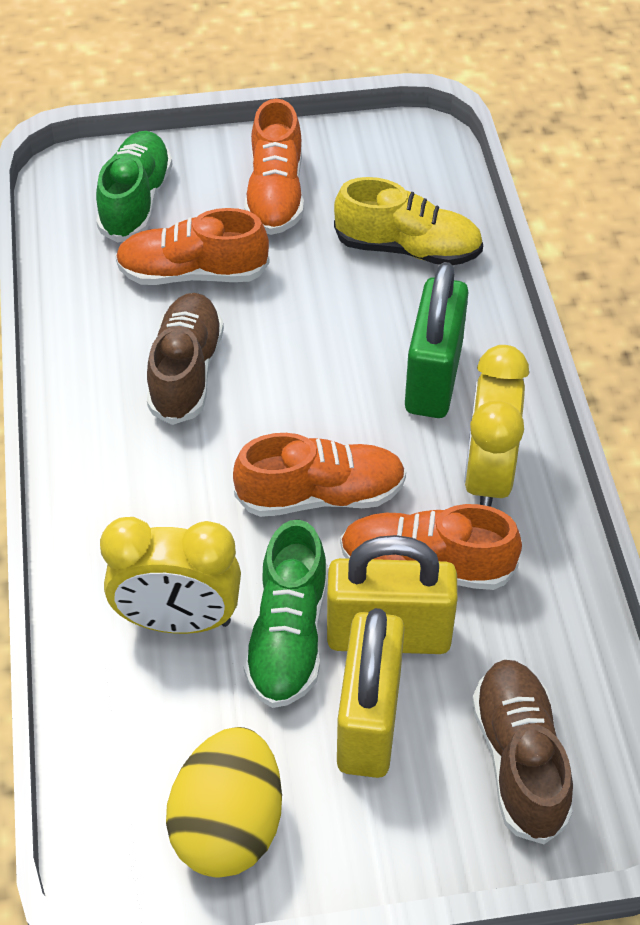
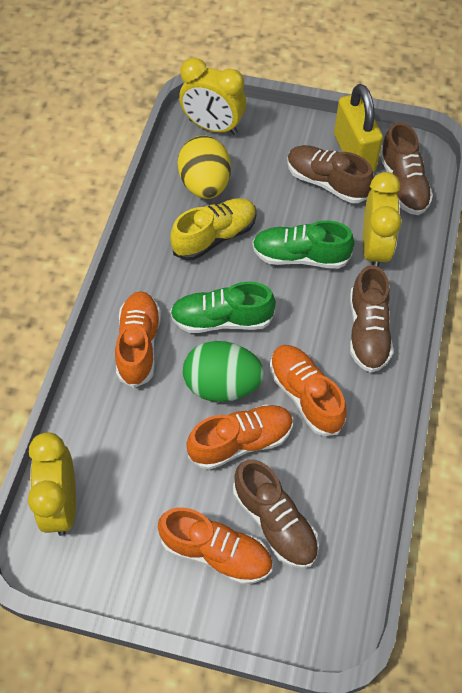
brown shoe: [147,293,224,425] [472,660,573,844] = 2 -> [233,459,319,569] [287,145,374,203] [350,265,393,373] [380,122,433,215] = 4
green egg: none = 0 -> [183,341,264,402] = 1
green padlock: [405,262,469,418] = 1 -> none = 0
yellow clock: [100,517,241,634] [464,345,529,507] = 2 -> [28,433,76,536] [179,58,246,135] [363,172,402,267] = 3
yellow padlock: [327,535,458,654] [337,608,405,778] = 2 -> [334,84,383,172] = 1

